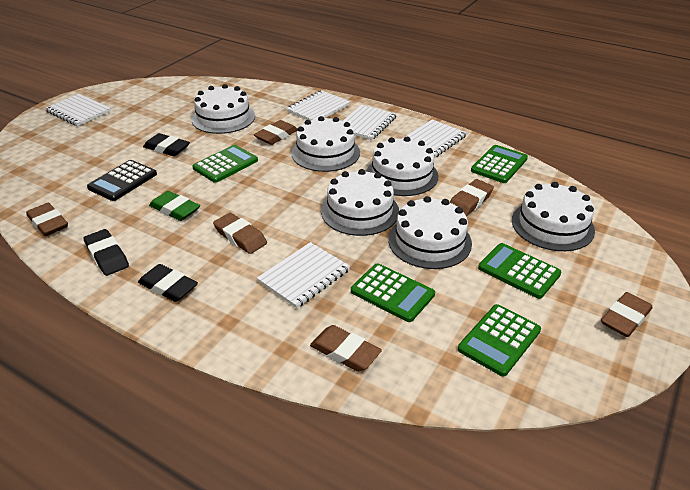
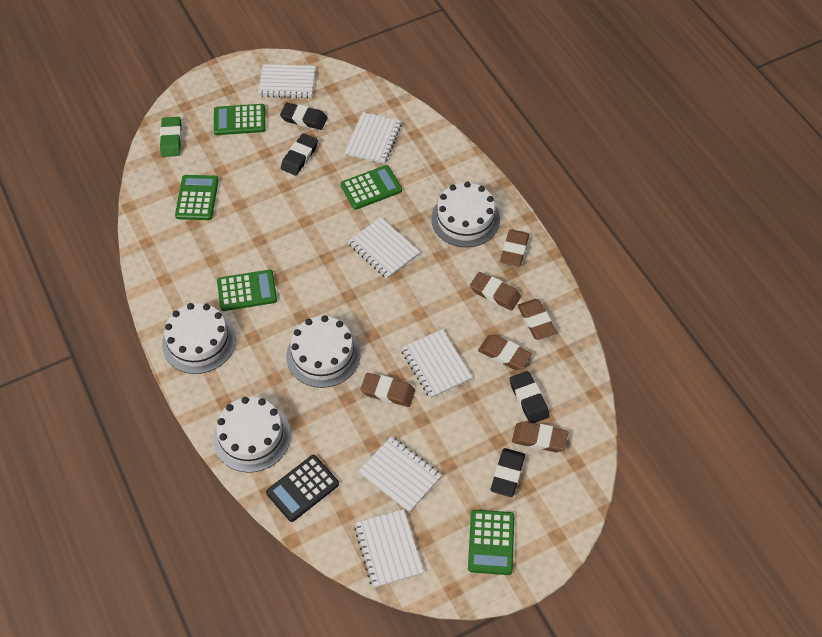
black eraser: [84,229,129,276] [138,264,198,302] [143,133,190,156] = 3 -> [280,103,328,130] [281,134,318,175] [491,448,525,497] [510,371,549,423] = 4
white cake: [192,84,255,134] [291,116,360,172] [321,169,399,236] [366,137,439,196] [388,196,472,269] [512,182,595,251] = 6 -> [162,303,236,374] [213,397,291,473] [286,315,360,388] [431,182,500,247] = 4
white notebook: [45,94,111,126] [257,242,350,308] [286,90,350,121] [343,105,397,140] [402,119,467,158] = 5 -> [258,64,315,98] [345,112,402,164] [348,217,420,279] [354,509,424,588] [359,436,442,512] [401,329,472,398] = 6

